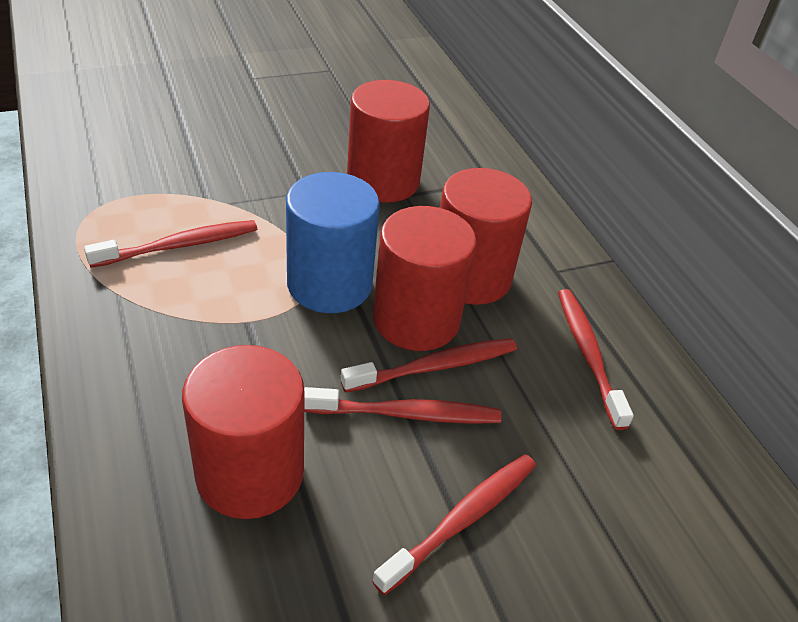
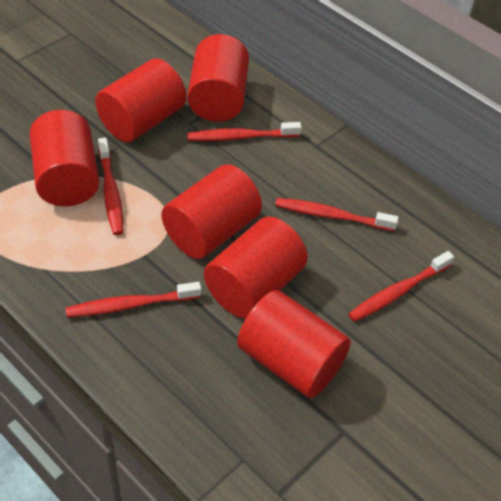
blue cylinder: [286,172,380,313] = 1 -> none = 0
red cylinder: [182,345,305,519] [347,80,430,203] [373,206,477,351] [440,168,532,305] = 4 -> [29,110,99,206] [95,59,186,142] [161,164,262,259] [187,34,249,122] [204,217,308,318] [237,290,351,398] = 6

